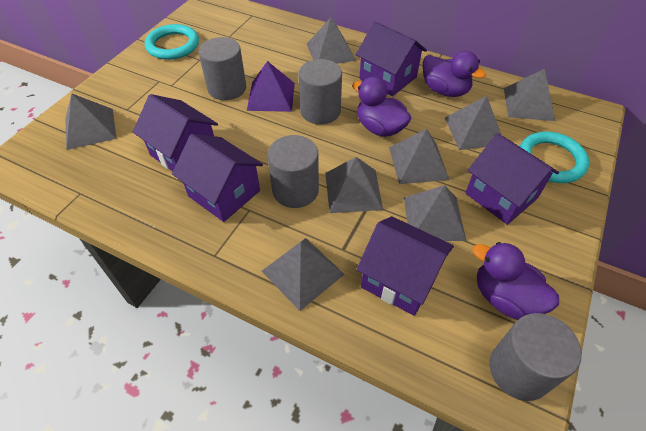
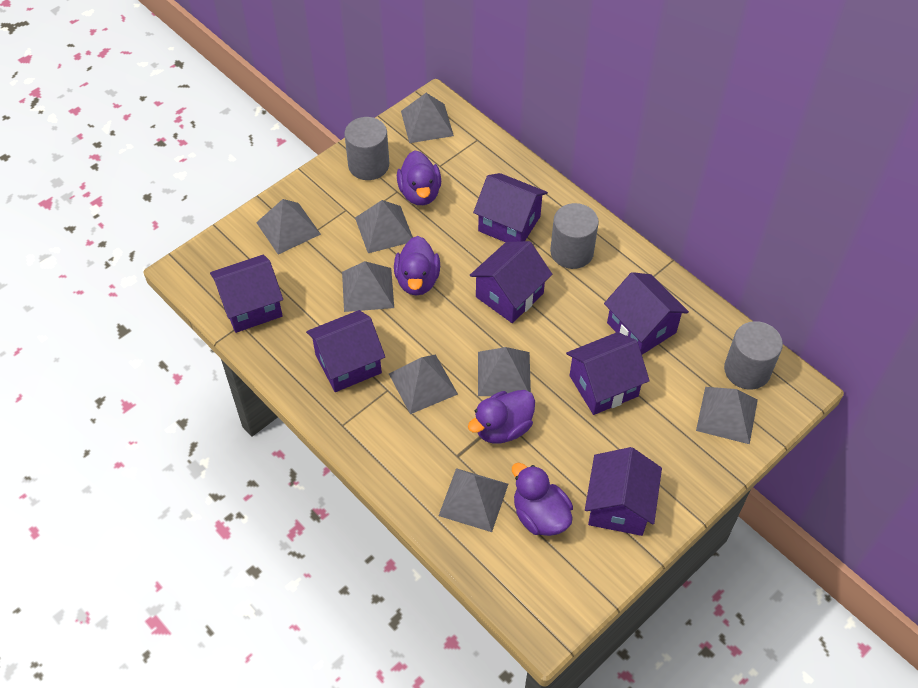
grey cylinder: [198,37,246,100] [267,135,319,208] [298,59,342,125] [490,313,582,401] = 4 -> [344,117,389,180] [550,203,599,269] [724,321,783,390] = 3
purple duck: [352,77,412,137] [423,51,486,97] [472,242,559,320] = 3 -> [394,236,440,296] [397,150,441,205] [468,390,535,443] [512,463,573,536] = 4
purple house: [133,94,218,171] [172,134,263,222] [356,21,427,96] [356,216,454,316] [465,133,559,225] = 5 -> [210,255,283,333] [306,310,385,392] [470,241,552,323] [473,173,548,242] [566,332,650,415] [585,447,662,536] [604,272,689,355] = 7
purple pyramid: [247,61,295,112] = 1 -> none = 0
turquoise ring: [145,24,199,60] [520,132,589,183] = 2 -> none = 0

